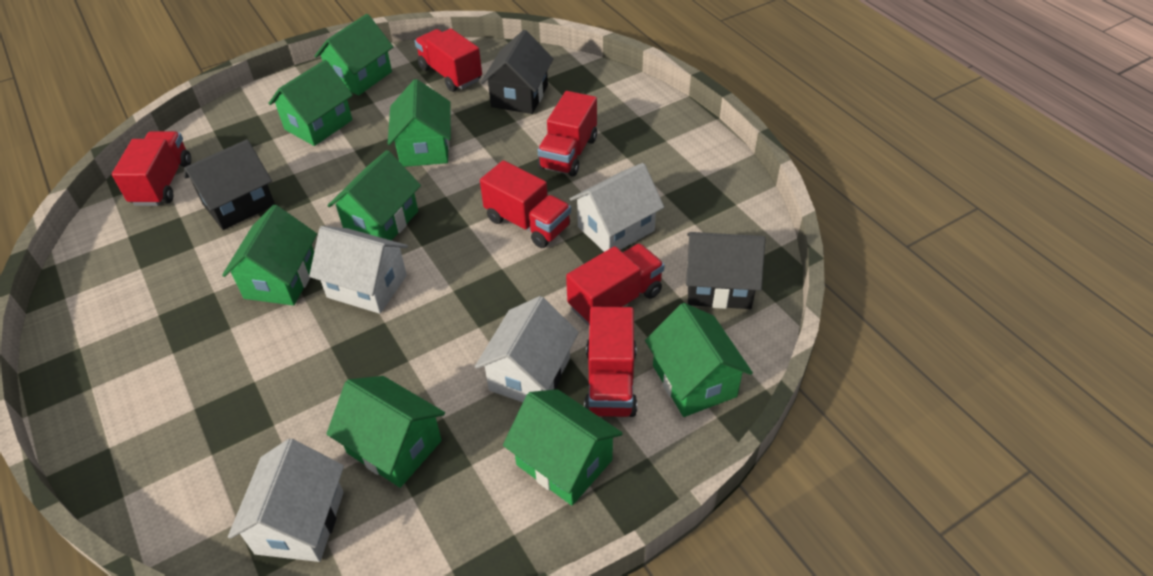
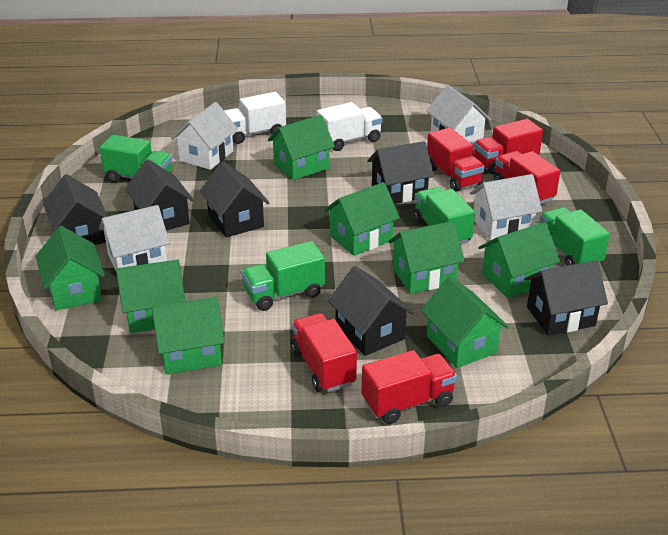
black house: [184,139,275,230] [481,30,553,114] [686,232,765,309] = 3 -> [43,174,108,245] [125,159,194,231] [200,162,270,237] [328,266,414,356] [368,141,434,204] [524,260,608,335] = 6
green truck: none = 0 -> [99,135,172,182] [242,241,325,311] [413,187,475,244] [540,207,610,266] = 4
red truck: [112,131,191,206] [415,28,482,92] [480,160,571,248] [538,91,597,177] [566,243,665,326] [584,307,637,417] = 6 -> [291,313,357,392] [361,350,457,424] [427,128,485,192] [473,119,543,174] [494,151,560,204] = 5
white truck: none = 0 -> [224,92,286,144] [317,102,383,151] = 2

